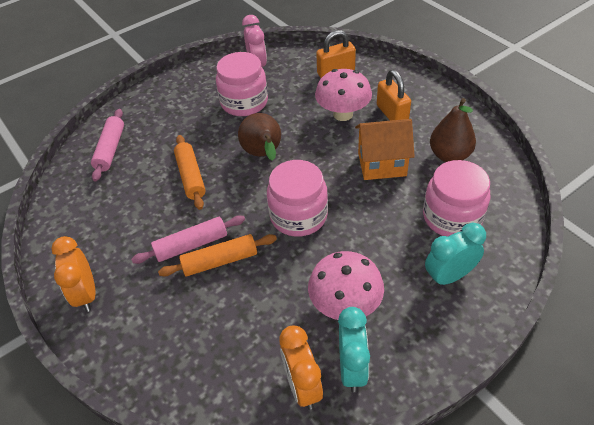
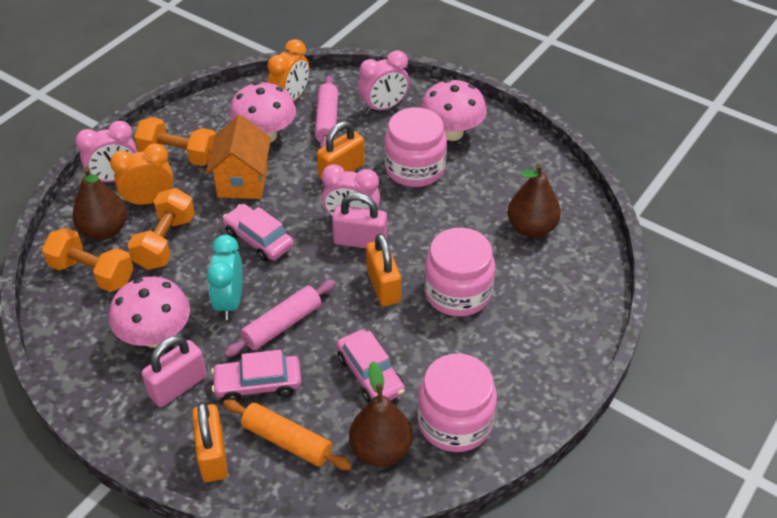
brown pear: [238,113,281,161] [430,98,476,162] = 2 -> [72,167,127,240] [349,361,413,467] [508,164,561,238] = 3
orange dumbbell: none = 0 -> [42,228,134,292] [128,188,195,270] [134,117,216,166] = 3
orange padlock: [316,30,356,78] [377,70,411,121] = 2 -> [192,402,228,482] [317,121,365,180] [366,233,401,306] = 3
orange rolling pin: [158,234,277,277] [174,135,205,210] = 2 -> [223,399,352,471] = 1
pink car: none = 0 -> [211,350,302,402] [223,204,294,262] [336,329,405,403] = 3
pink clock: [242,15,267,67] = 1 -> [76,121,138,182] [322,164,380,219] [358,50,410,114] = 3
pink mushroom: [308,251,384,320] [315,69,372,121] = 2 -> [109,277,190,348] [229,82,296,142] [421,79,487,141] = 3
pink padlock: none = 0 -> [142,336,207,407] [332,193,387,248] = 2
turquoise clock: [338,307,370,392] [425,222,486,286] = 2 -> [207,235,243,320] = 1

